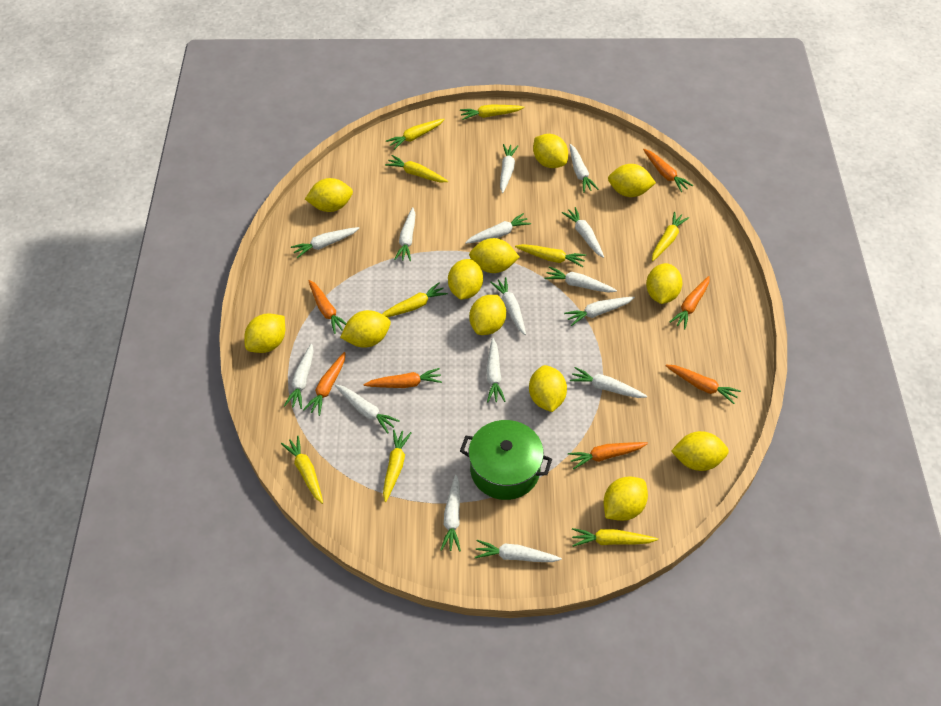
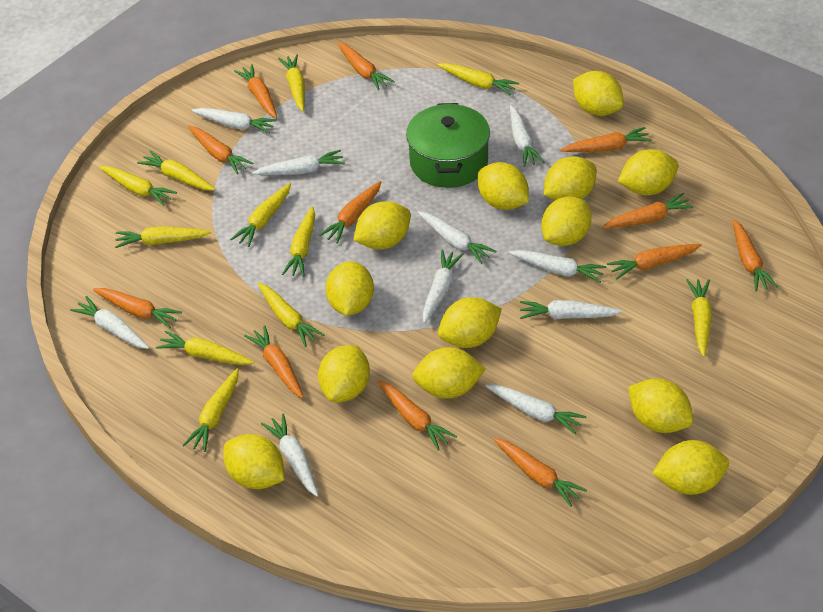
orange carrot: [303,352,345,416] [308,280,346,334] [363,368,442,388] [568,442,648,469] [643,149,693,192] [665,365,741,404] [670,276,710,329] = 7 -> [93,288,182,328] [188,126,253,174] [234,64,277,118] [244,325,304,398] [319,181,381,244] [337,42,395,91] [377,380,457,450] [494,438,587,507] [560,127,652,152] [602,193,694,228] [607,244,702,279] [733,219,778,292] = 12
white carrot: [284,344,314,409] [291,227,359,258] [335,385,400,434] [394,207,415,261] [441,475,461,551] [465,213,531,244] [475,540,562,562] [486,338,505,402] [490,277,526,335] [500,144,518,193] [544,266,617,293] [562,207,604,258] [564,297,635,326] [569,144,598,193] [570,367,647,398] = 15 -> [70,296,149,349] [191,108,277,134] [252,150,345,175] [261,414,318,497] [418,211,496,264] [423,250,464,324] [486,384,586,435] [509,250,607,283] [510,105,545,167] [520,300,622,319] = 10
yellow carrot: [281,436,323,504] [382,283,448,318] [383,430,412,502] [385,155,448,182] [386,119,445,150] [460,104,524,120] [515,244,586,267] [572,528,658,547] [652,212,689,261] = 9 -> [99,166,177,206] [115,226,211,248] [137,150,215,190] [156,331,254,365] [183,369,239,452] [230,183,291,247] [257,282,324,347] [278,54,305,111] [282,206,315,277] [437,63,519,96] [686,279,712,357] = 11
yellow lemon: [244,313,285,353] [305,178,353,212] [340,310,391,348] [448,259,483,300] [469,238,519,273] [469,295,506,335] [529,365,567,412] [533,134,568,168] [603,477,648,521] [608,164,656,197] [646,263,683,304] [671,431,729,471] = 12 -> [223,434,284,489] [318,345,370,402] [325,261,374,316] [353,201,411,249] [412,347,486,399] [438,297,502,348] [478,162,529,210] [541,196,592,246] [544,156,596,201] [573,71,624,116] [618,149,679,195] [628,378,693,433] [652,440,729,495] = 13

